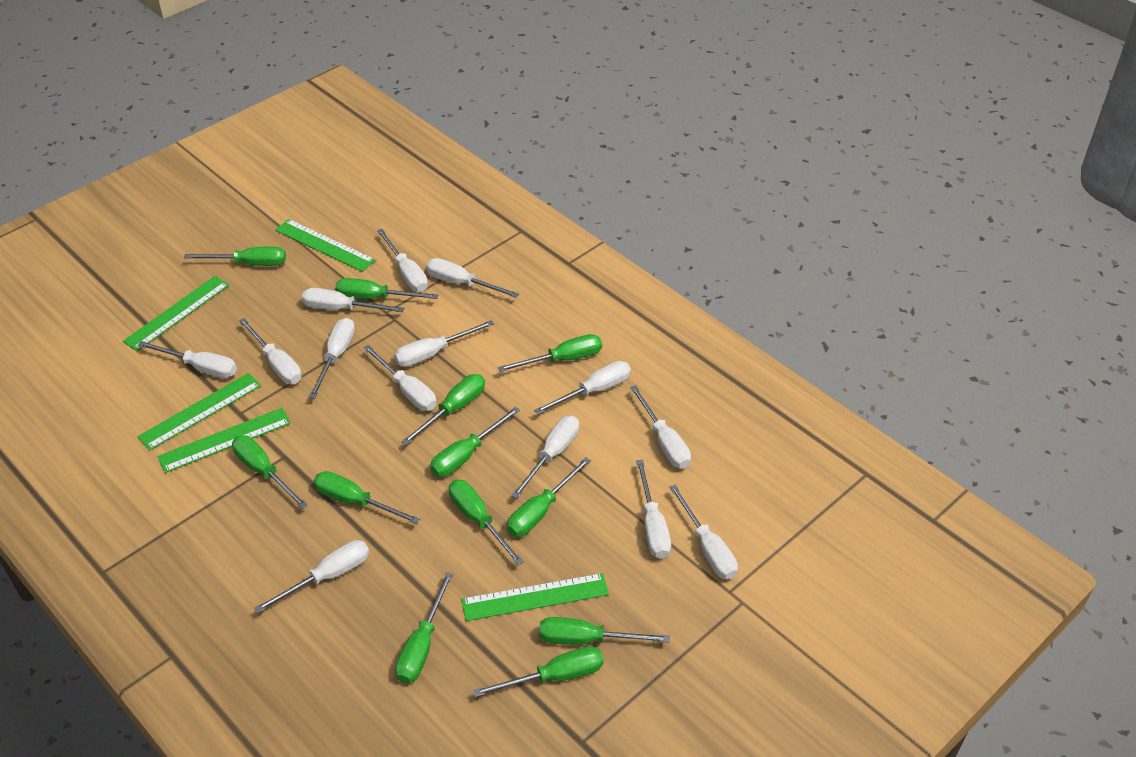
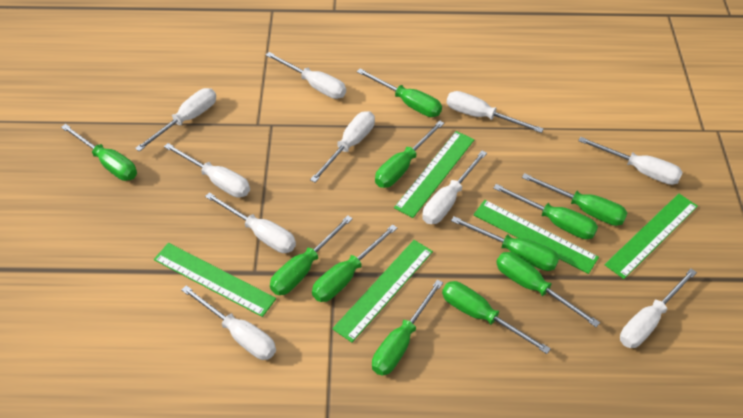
green screwdriver: [184,247,286,266] [232,435,308,509] [314,471,420,524] [335,278,438,299] [395,572,453,683] [401,374,485,445] [430,407,520,477] [449,480,524,565] [473,646,603,697] [498,334,602,372] [507,457,591,537] [539,617,670,645] = 12 -> [61,124,137,181] [270,215,353,295] [312,224,397,302] [357,69,442,117] [372,280,443,376] [375,120,444,188] [442,281,551,354] [451,216,560,271] [493,184,598,239] [496,252,600,327] [522,173,627,226] = 11
white screwdriver: [138,341,237,378] [239,318,302,384] [254,540,369,613] [302,288,404,312] [309,318,355,399] [363,345,437,411] [377,229,428,292] [394,320,494,367] [426,258,519,298] [511,416,579,499] [534,361,631,415] [630,385,691,468] [636,460,671,559] [669,485,738,579] = 14 -> [135,88,216,152] [164,143,250,198] [182,285,276,360] [205,192,296,253] [266,52,346,99] [310,111,375,182] [422,151,487,224] [446,91,544,133] [578,137,683,185] [620,269,697,348] = 10

